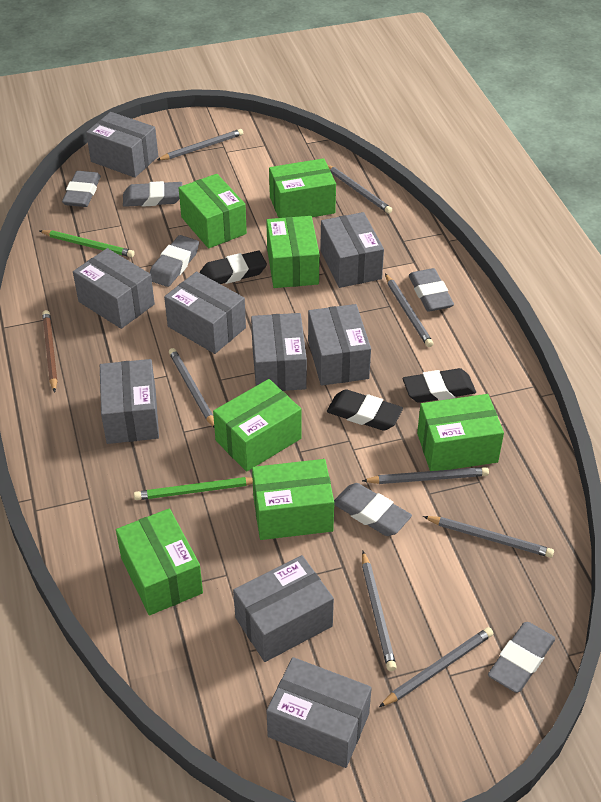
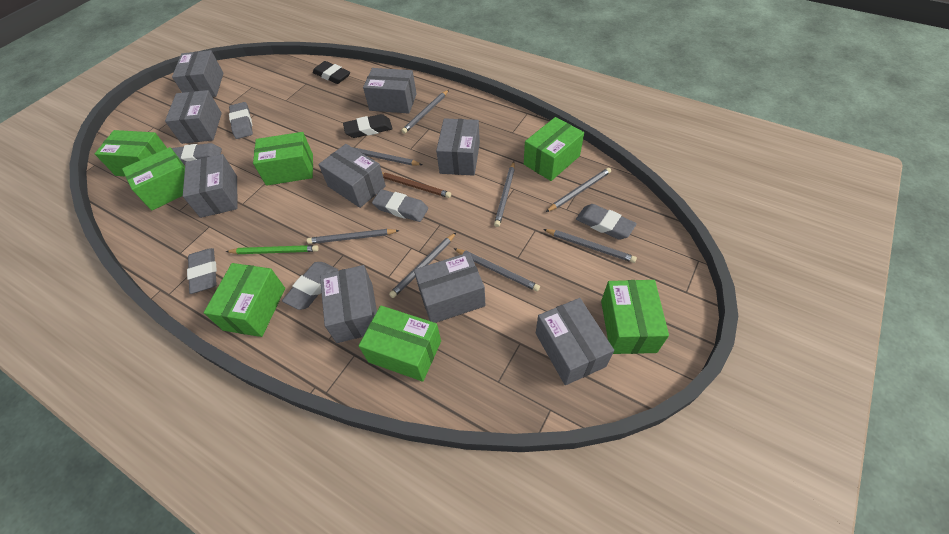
black eraser: [200,251,267,284] [327,389,403,431] [403,368,476,403] = 3 -> [313,61,350,84] [343,114,393,138] = 2
green pencil: [40,230,135,257] [134,477,253,500] = 2 -> [226,245,319,254] = 1

